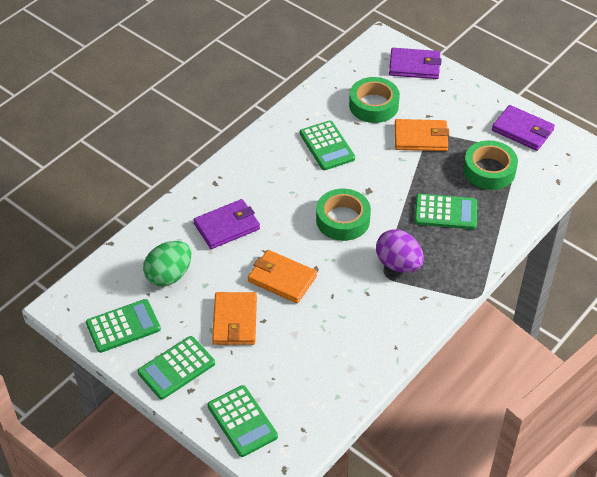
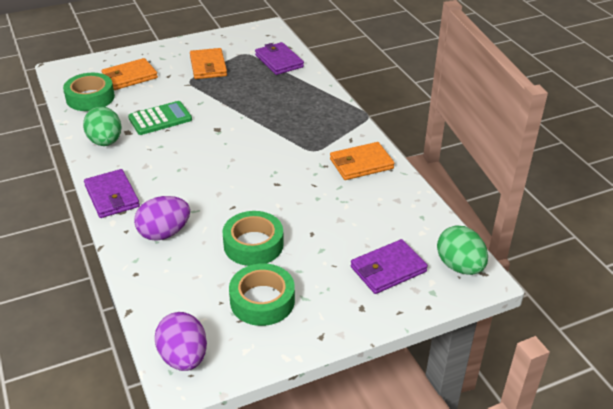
green calculator: [86,299,161,353] [138,336,215,400] [208,385,278,457] [300,121,355,170] [414,194,477,229] = 5 -> [128,101,192,135] = 1
green egg: [143,241,192,287] = 1 -> [83,107,121,146] [437,225,488,275] = 2
purple egg: [376,229,424,273] = 1 -> [134,196,190,241] [155,312,207,371] = 2

